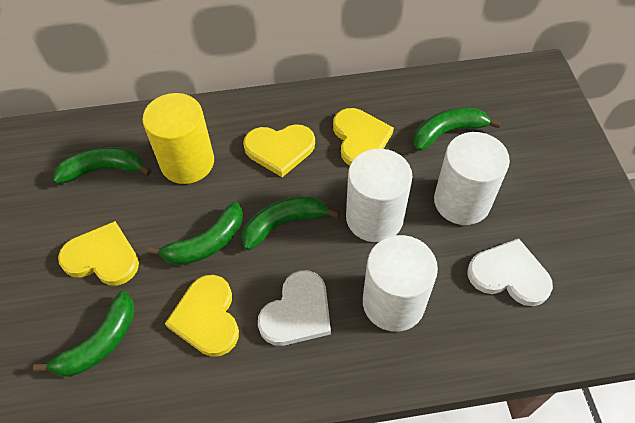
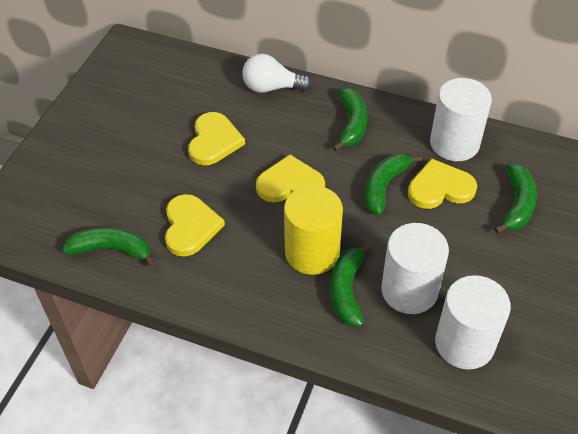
white heart: [258,270,331,346] [467,238,553,306] = 2 -> none = 0
white light bulb: none = 0 -> [242,54,312,93] = 1

